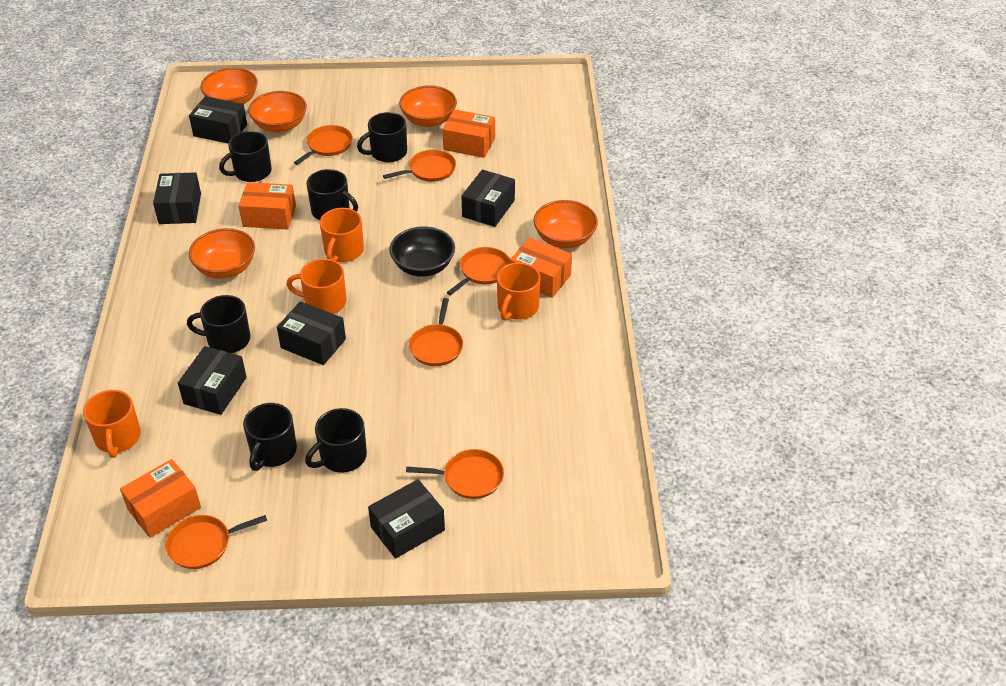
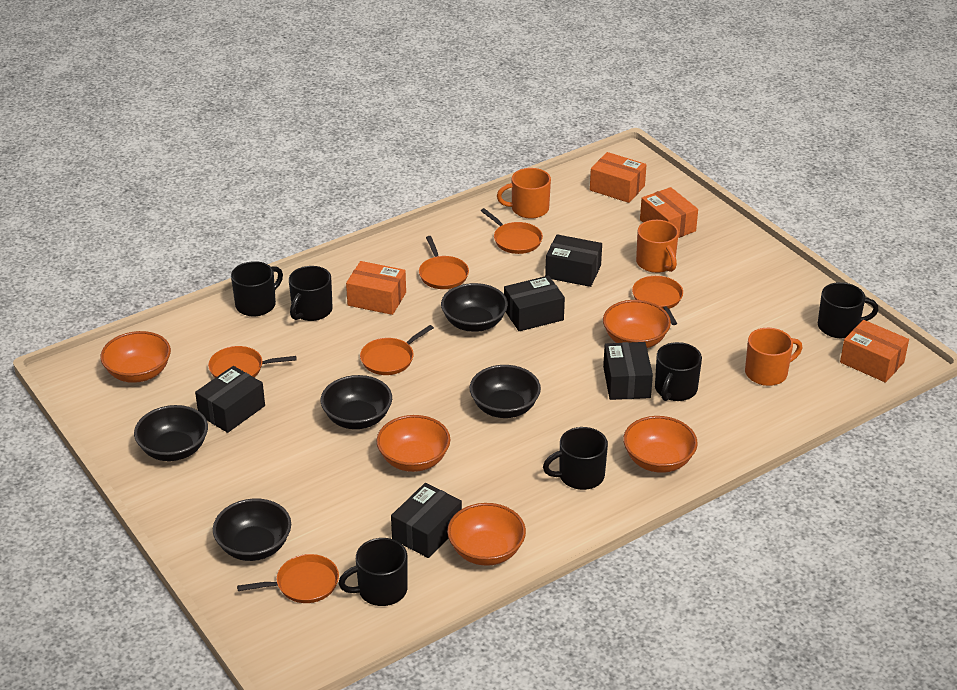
black bowl: [389,226,455,277] = 1 -> [134,405,208,461] [213,499,291,561] [321,375,392,429] [441,283,508,332] [470,365,541,418] = 5
black box: [153,172,201,224] [178,346,247,415] [189,96,247,144] [277,301,346,365] [368,479,445,559] [462,170,515,227] = 6 -> [195,366,265,433] [391,483,462,558] [504,276,565,331] [545,234,602,287] [603,342,653,400] = 5
orange mug: [83,390,141,458] [286,259,346,314] [320,208,364,262] [497,262,541,321] = 4 -> [497,168,551,219] [636,220,679,273] [745,328,802,386] = 3

